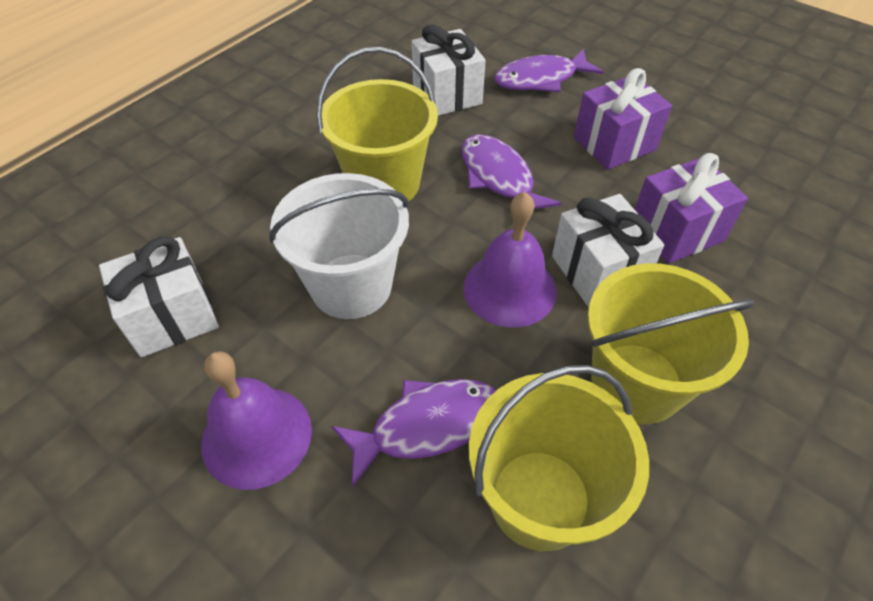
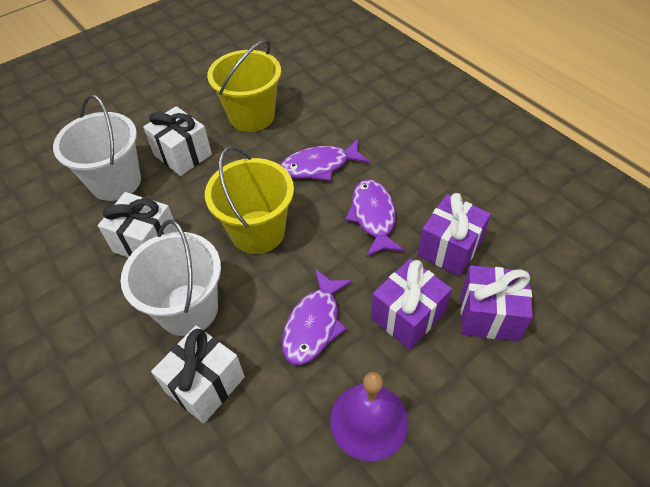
purple bell: [201,351,312,490] [464,192,557,327] = 2 -> [330,372,408,461] = 1
purple gift: [574,68,672,170] [634,153,748,263] = 2 -> [371,259,452,349] [418,193,491,276] [461,265,533,341] = 3
white bucket: [269,173,409,319] = 1 -> [53,94,141,201] [121,219,221,336] = 2
yellow bucket: [316,47,438,201] [469,365,649,551] [588,263,754,424] = 3 -> [205,146,294,254] [207,40,281,132] = 2

